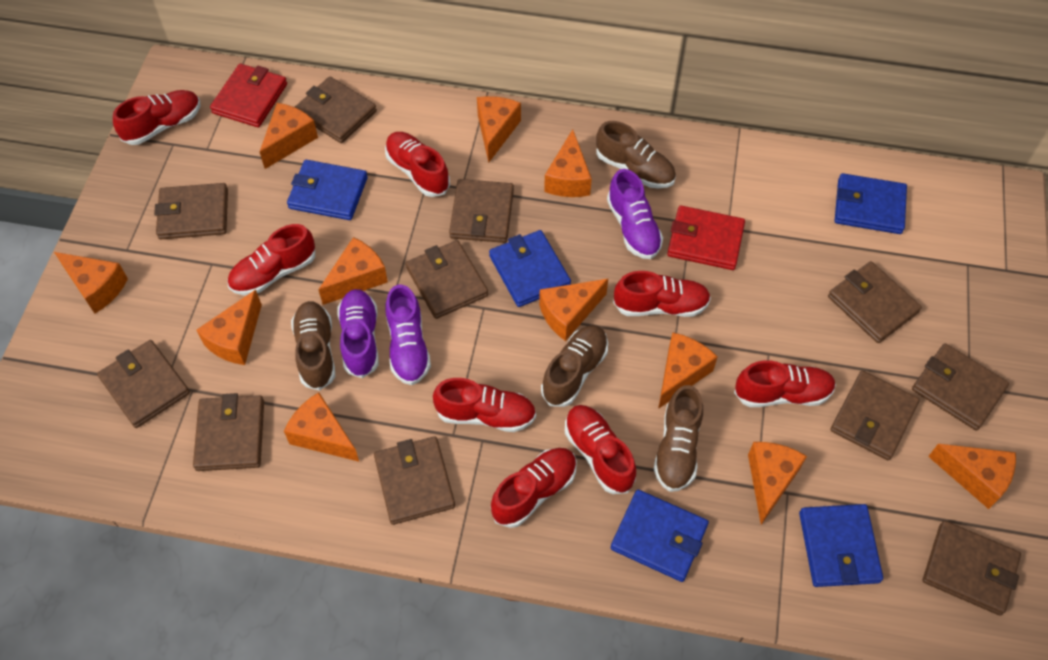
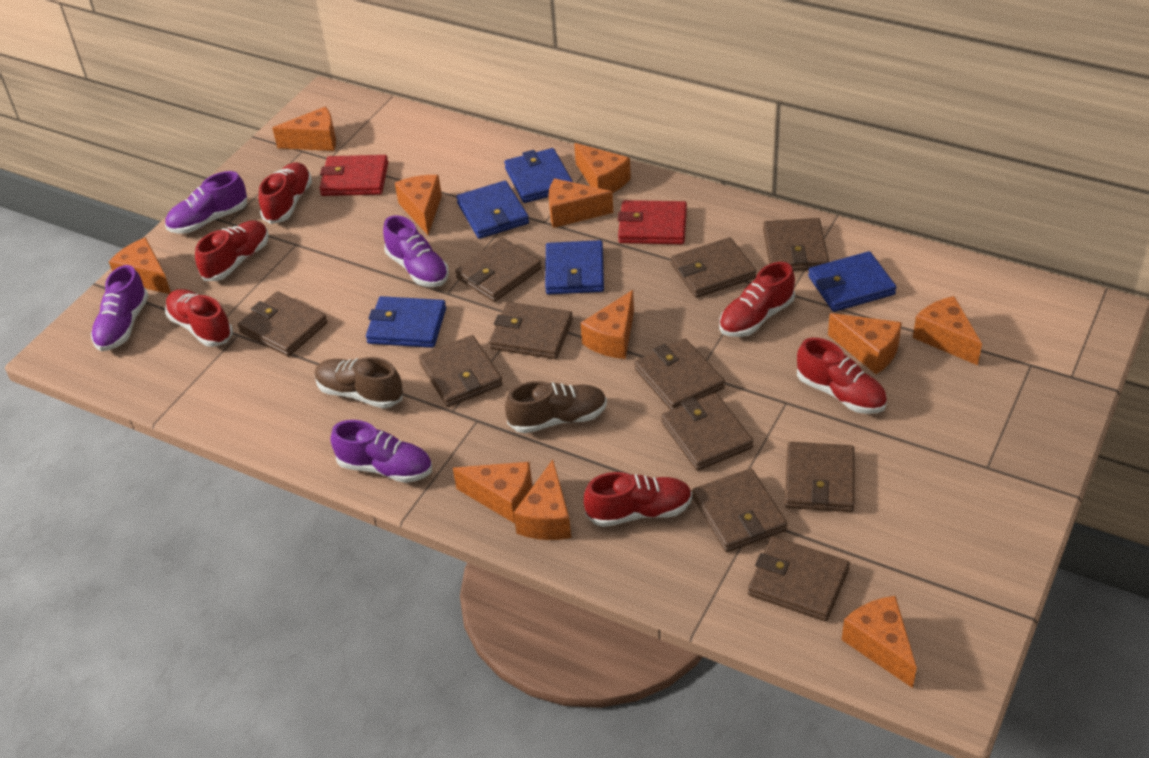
brown shoe: [291,301,335,391] [541,325,608,407] [596,121,676,189] [654,385,703,492] = 4 -> [315,357,403,408] [505,381,607,433] = 2
purple shoe: [337,289,378,378] [385,284,431,385] [607,169,663,259] = 3 -> [91,265,149,351] [165,171,247,234] [331,420,432,483] [383,215,449,287] = 4
red shoe: [113,90,201,145] [228,224,315,296] [385,132,450,197] [433,378,536,432] [491,448,577,528] [565,405,636,494] [613,271,711,317] [734,360,836,407] = 8 -> [165,289,233,347] [195,220,269,281] [259,162,312,224] [584,472,692,527] [719,262,795,337] [797,338,887,414] = 6

